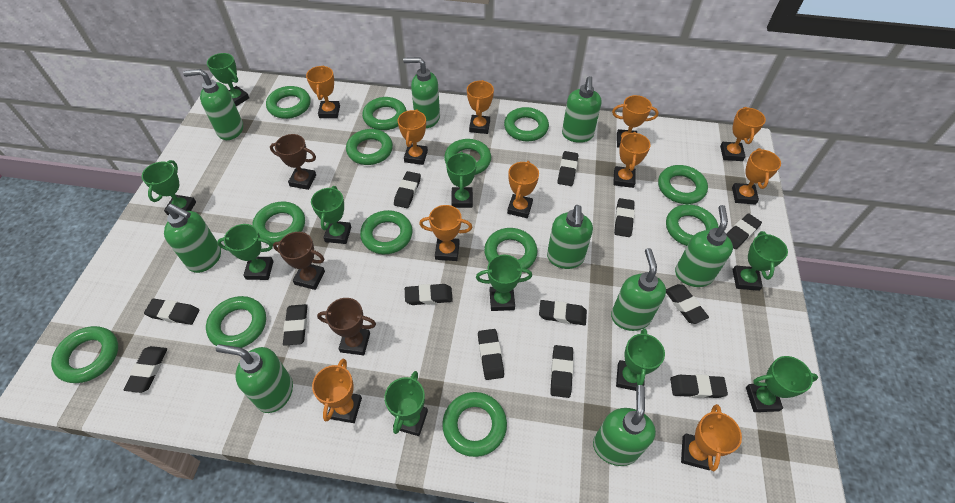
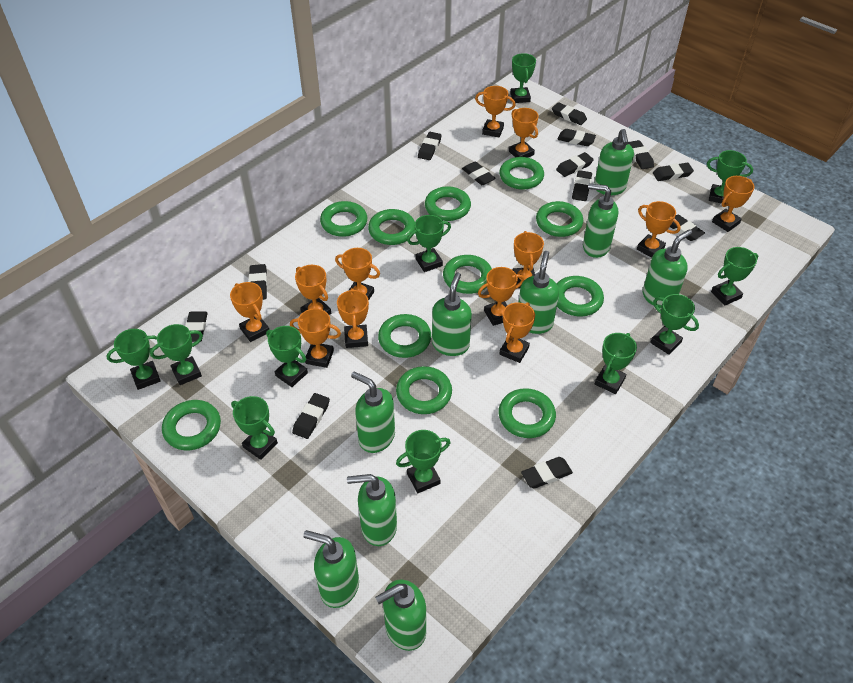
brown trophy: [270,134,316,190] [273,232,325,290] [317,298,376,355] = 3 -> none = 0
green ring: [51,326,118,383] [206,296,266,348] [252,202,305,244] [266,86,310,119] [346,129,393,165] [360,210,412,254] [362,97,407,130] [442,392,507,457] [444,139,491,175] [484,228,538,269] [504,107,549,141] [658,165,708,204] [666,204,719,246] = 13 -> [162,400,221,450] [320,201,367,237] [368,209,415,245] [378,314,431,358] [396,366,452,414] [425,186,471,221] [443,255,492,294] [499,157,544,190] [499,388,556,438] [536,201,583,237] [557,276,604,317] = 11
green trophy: [142,160,196,215] [207,53,249,106] [217,224,274,280] [311,186,351,244] [384,371,428,436] [446,152,477,208] [476,255,532,311] [616,328,665,391] [733,231,788,291] [746,356,818,412] = 10 -> [106,329,161,390] [150,324,203,385] [231,396,278,460] [266,326,308,387] [396,430,451,493] [407,215,451,272] [511,53,536,103] [595,333,637,394] [650,294,699,355] [707,150,753,204] [711,247,758,305] = 11
orange trophy: [306,65,340,118] [312,359,362,423] [398,109,428,165] [419,205,472,261] [467,80,494,134] [507,161,539,218] [612,95,659,148] [613,132,651,188] [681,404,742,471] [720,107,766,161] [732,148,781,205] = 11 -> [230,282,269,342] [290,308,341,368] [295,265,331,315] [335,248,380,300] [337,288,369,348] [475,86,515,138] [478,267,524,326] [499,302,535,363] [509,108,539,158] [513,231,544,288] [637,201,681,258] [712,176,755,232] = 12

